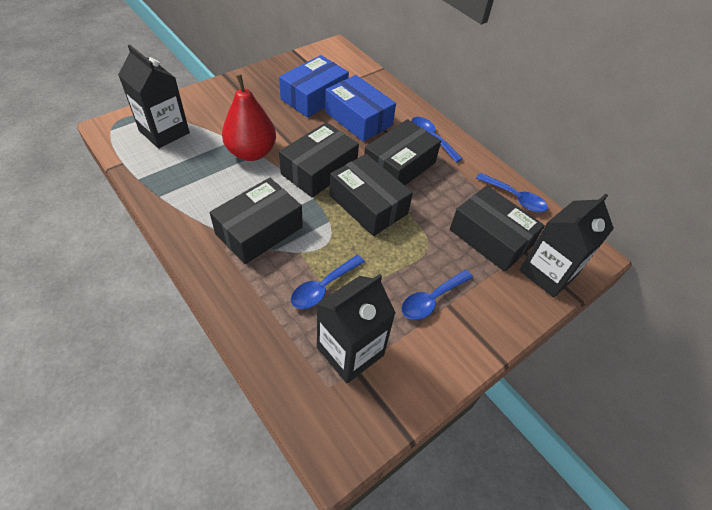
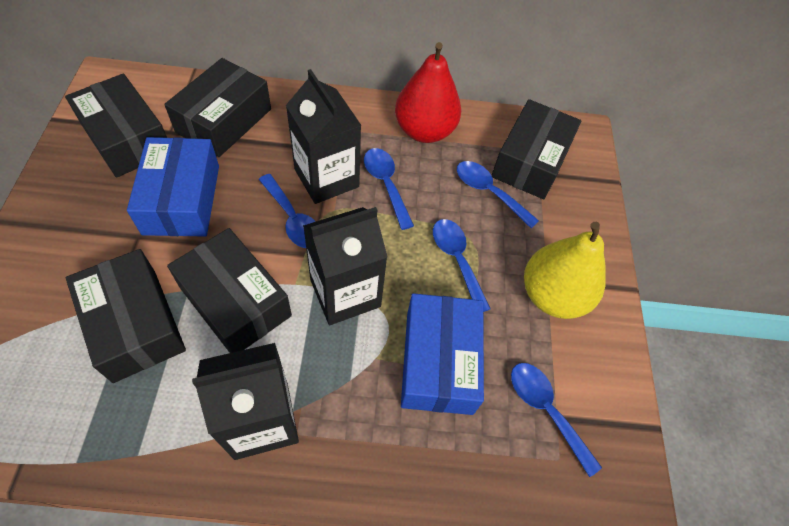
blue spoon: [291,255,365,309] [401,270,473,320] [411,117,463,163] [476,173,548,213] = 4 -> [259,174,316,248] [364,148,414,230] [433,219,491,312] [457,161,539,228] [511,363,602,477] = 5
yellow pear: none = 0 -> [524,222,606,319] = 1

